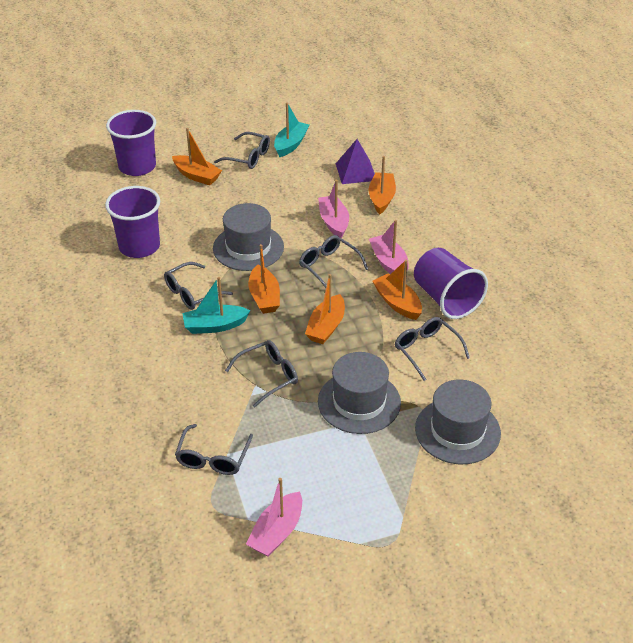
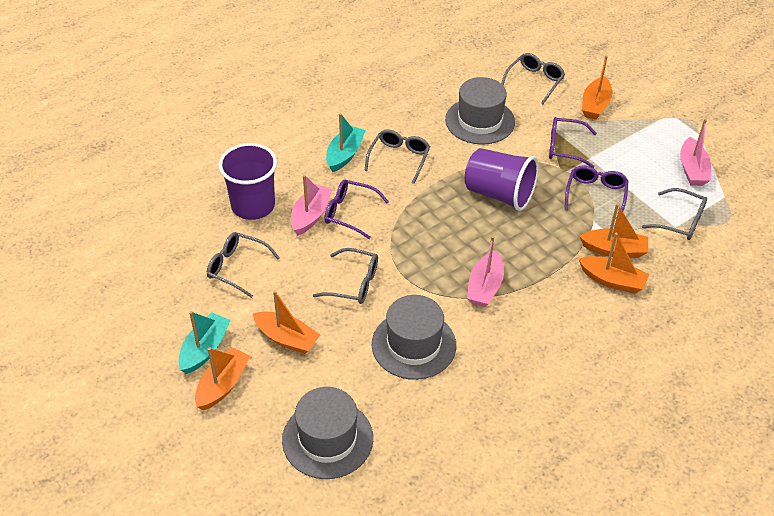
grey glasses: [164,262,233,310] [175,424,253,475] [214,132,270,169] [225,340,298,408] [299,235,368,288] [395,317,470,381] = 6 -> [207,232,280,298] [313,248,378,304] [364,129,430,184] [501,53,565,104] [642,188,707,240] = 5
purple cup: [105,186,160,258] [106,110,156,176] [414,248,488,319] = 3 -> [218,143,277,220] [465,148,539,211] = 2
purple glasses: none = 0 -> [324,179,389,239] [549,117,597,168] [565,165,628,211] = 3
purple pyramid: [336,139,375,184] = 1 -> none = 0

